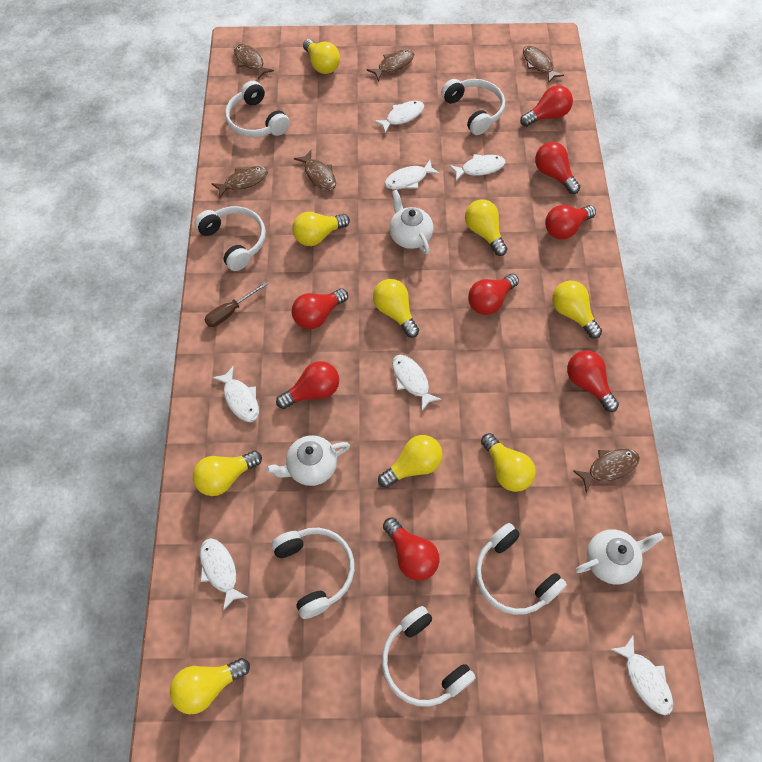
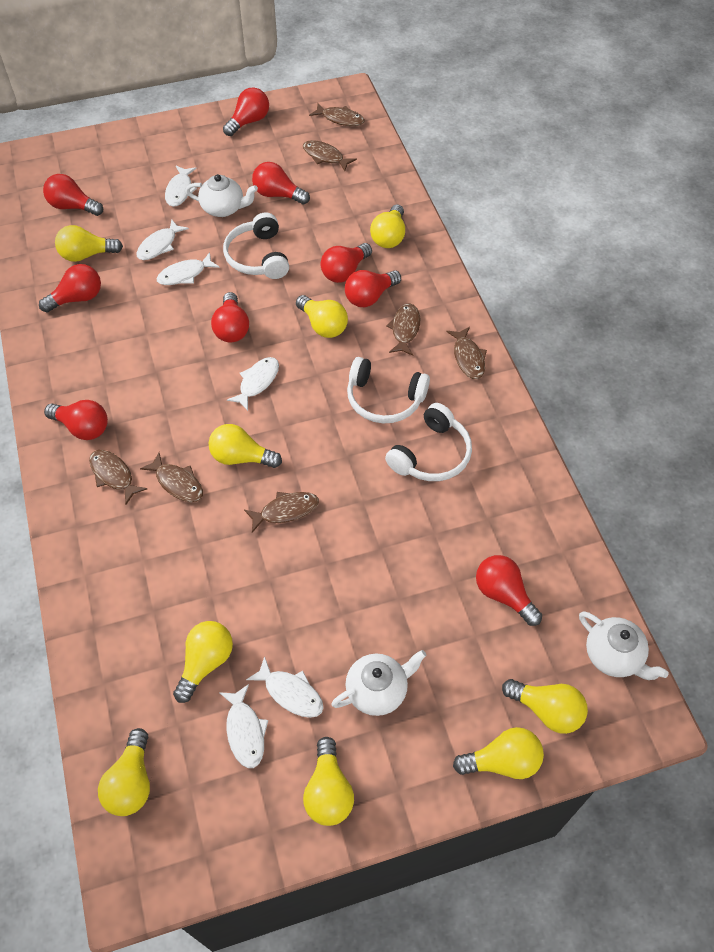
brown fish: [211,166,268,199] [234,44,274,79] [294,150,336,191] [367,50,414,81] [523,46,564,83] [573,449,640,492] = 6 -> [89,450,147,505] [140,453,203,502] [244,492,319,532] [303,140,357,171] [309,103,365,126] [386,303,420,356] [446,327,487,379] = 7
brown screwdriver: [205,282,267,327] = 1 -> none = 0
red light bulb: [276,361,339,409] [292,288,348,329] [383,517,440,581] [468,274,519,315] [520,85,573,127] [535,142,580,194] [545,205,596,239] [567,350,619,412] = 8 -> [39,264,101,313] [43,174,103,216] [44,400,108,440] [211,292,249,342] [223,87,269,136] [252,162,310,205] [320,243,372,283] [345,270,401,307] [476,555,542,626] = 9
white fish: [200,538,247,611] [212,366,259,422] [374,101,424,134] [384,160,440,189] [392,355,442,410] [449,154,506,181] [611,636,673,715] = 7 -> [137,219,189,260] [156,252,220,285] [165,166,197,207] [219,684,268,768] [227,357,279,411] [246,656,324,718] = 6
white headphones: [195,206,266,271] [225,81,290,137] [271,528,355,619] [382,606,476,707] [441,79,505,135] [475,523,567,615] = 6 -> [223,212,289,279] [347,357,430,424] [385,403,472,481] = 3

